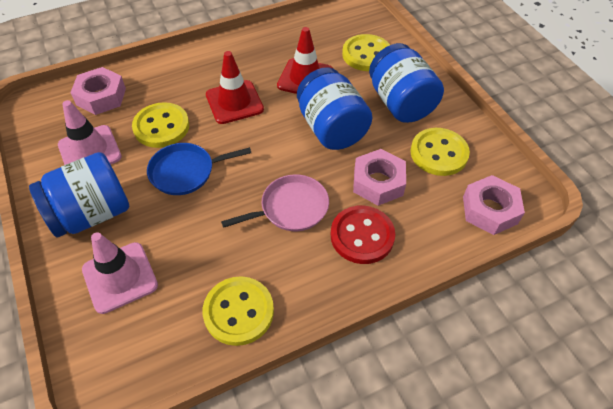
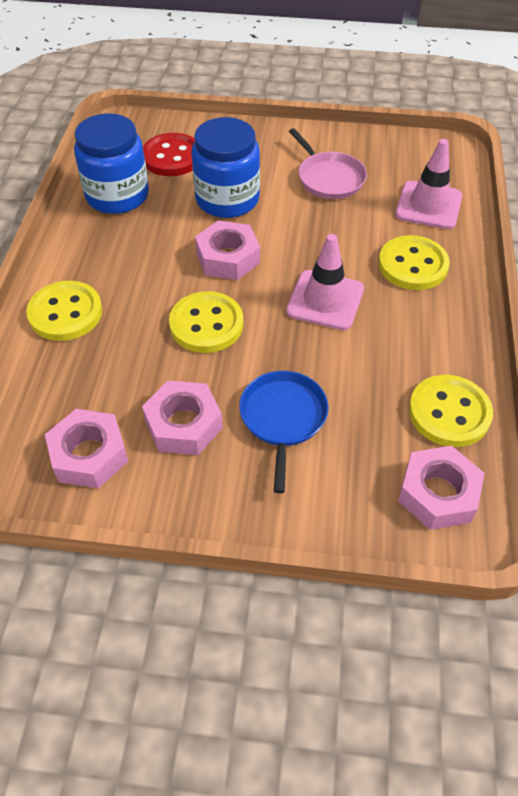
blue jar: [29,152,129,238] [297,67,373,150] [369,43,444,123] = 3 -> [74,114,149,214] [192,117,260,218] = 2
pink nut: [70,67,126,115] [353,149,406,206] [463,175,525,235] = 3 -> [45,409,128,489] [142,381,223,455] [195,220,260,280] [398,446,485,530] = 4
red traffic cone: [206,51,264,124] [277,27,332,94] = 2 -> none = 0

